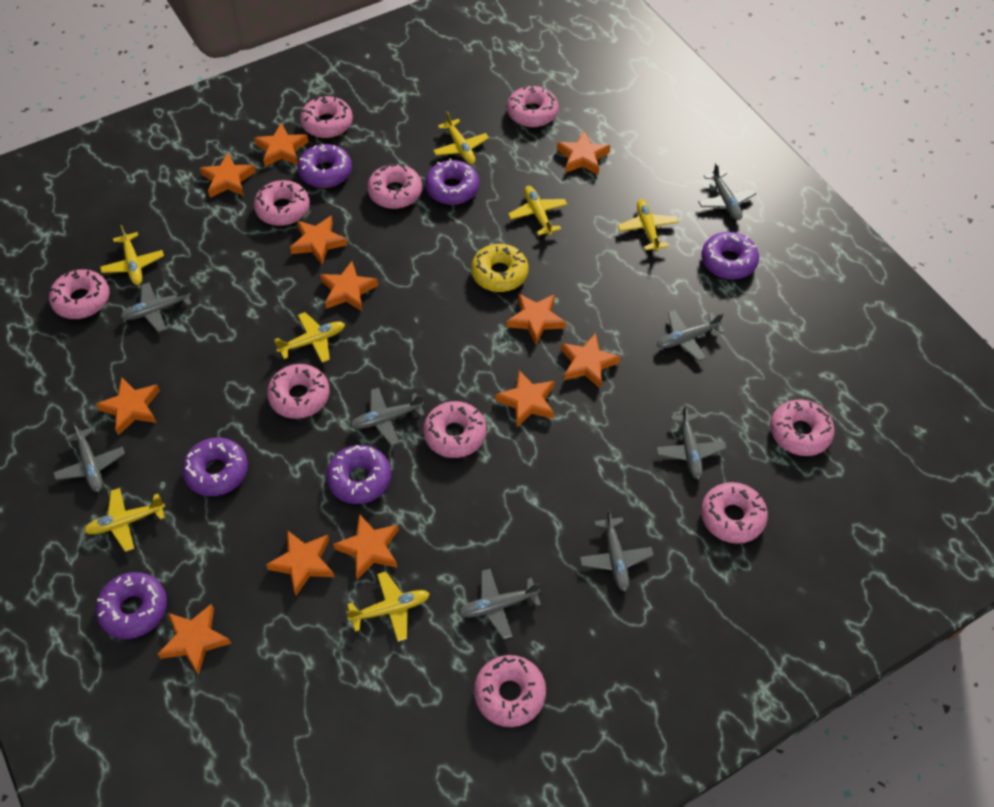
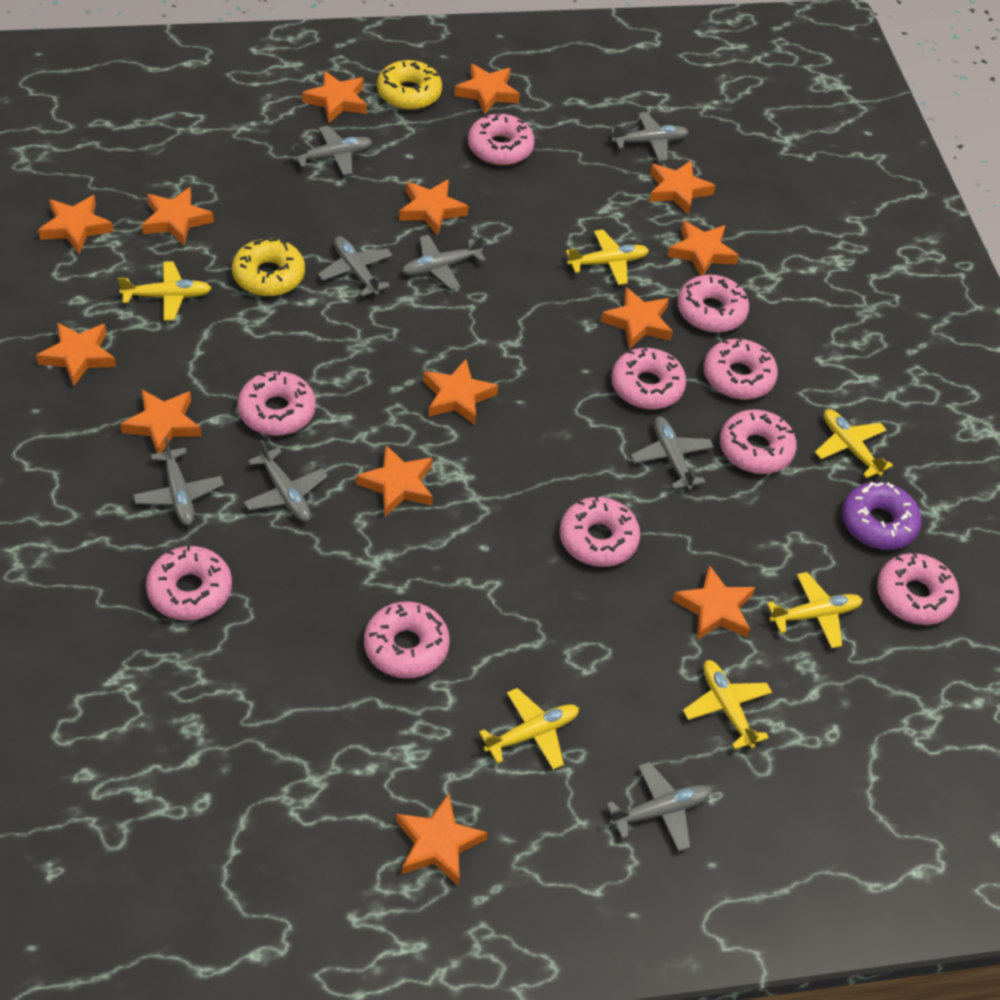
orange star: [96,377,160,435] [158,604,232,675] [200,153,256,198] [254,123,309,167] [266,530,334,595] [290,216,348,264] [320,261,378,311] [333,514,399,580] [495,370,555,427] [506,293,566,345] [557,131,610,175] [561,333,621,389] = 12 -> [36,322,116,386] [38,195,113,254] [120,389,202,453] [142,187,214,245] [302,71,367,123] [356,445,433,516] [396,794,488,886] [399,179,469,236] [423,359,498,425] [454,64,520,115] [601,287,673,349] [649,160,716,215] [667,220,739,276] [673,565,755,640] = 14
purple donut: [95,572,167,639] [182,437,248,496] [298,144,352,188] [326,445,391,504] [425,158,479,205] [701,232,759,279] = 6 -> [842,482,922,550] = 1
yellow donut: [471,244,528,292] = 1 -> [232,237,305,296] [377,60,442,110] = 2
yellow plane: [84,488,165,552] [100,225,164,285] [274,312,345,363] [346,571,430,642] [433,111,489,164] [508,186,567,235] [618,199,679,252] = 7 -> [118,261,211,321] [479,688,579,770] [566,230,649,285] [683,660,772,749] [767,572,863,648] [815,409,893,478] = 6

